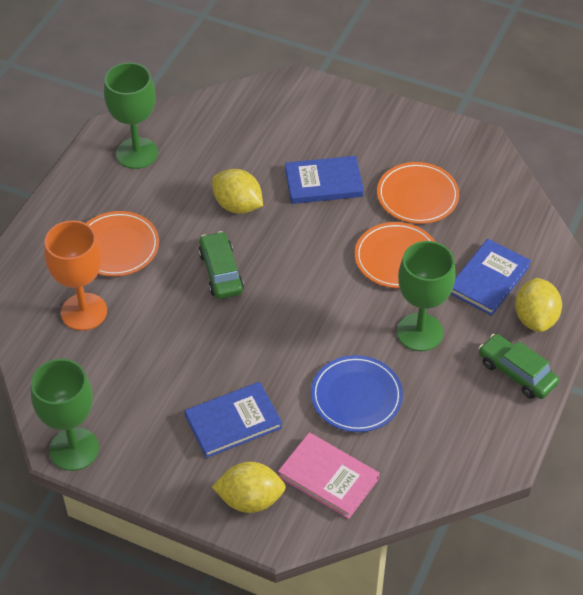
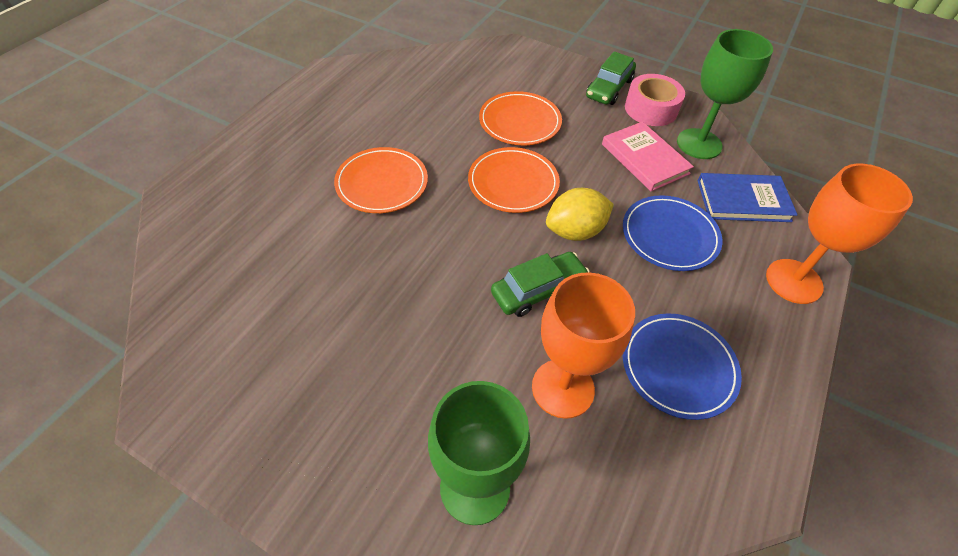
blue book: [185,382,282,458] [285,156,364,204] [451,239,531,316] = 3 -> [698,173,798,222] = 1
blue plate: [311,355,403,432] = 1 -> [623,195,723,271] [623,313,742,420] = 2
green goblet: [31,359,99,471] [104,62,158,169] [397,241,455,351] = 3 -> [428,381,530,525] [677,29,773,159] = 2
orange goblet: [44,220,107,331] = 1 -> [532,272,635,419] [766,164,913,304] = 2
pink tape: none = 0 -> [625,74,685,126] = 1
yellow lemon: [212,169,263,214] [212,462,286,513] [515,278,562,332] = 3 -> [546,188,614,241] = 1

